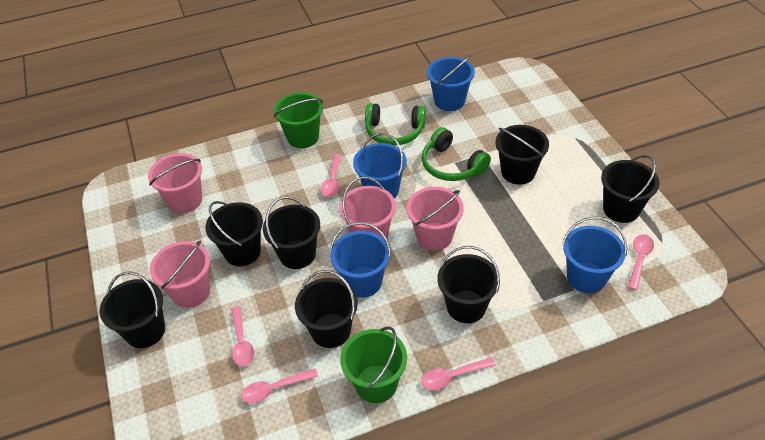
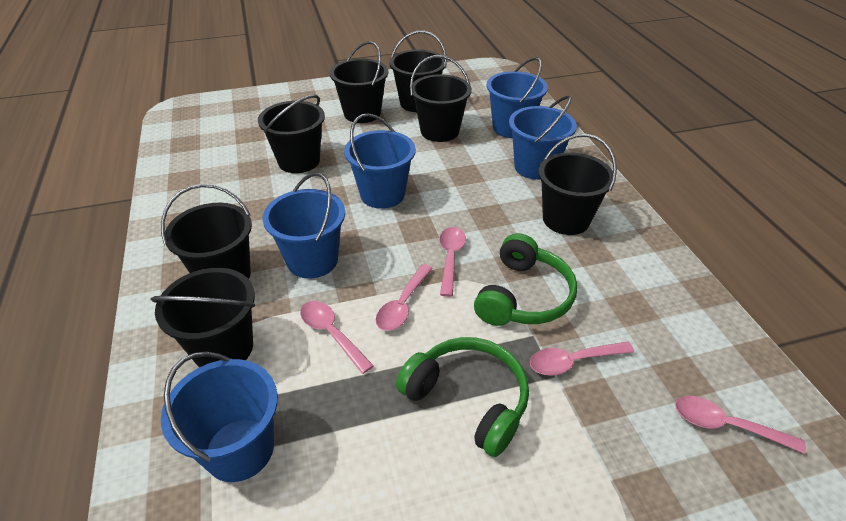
blue bucket: [330,222,391,297] [353,133,407,199] [427,55,475,111] [562,217,627,293] = 4 -> [161,351,278,482] [262,172,345,279] [344,113,416,209] [487,57,548,138] [509,96,577,180] = 5
green bucket: [274,92,323,148] [340,326,407,403] = 2 -> none = 0
pink bucket: [148,153,202,213] [150,241,210,308] [339,177,396,239] [407,187,464,251] = 4 -> none = 0

